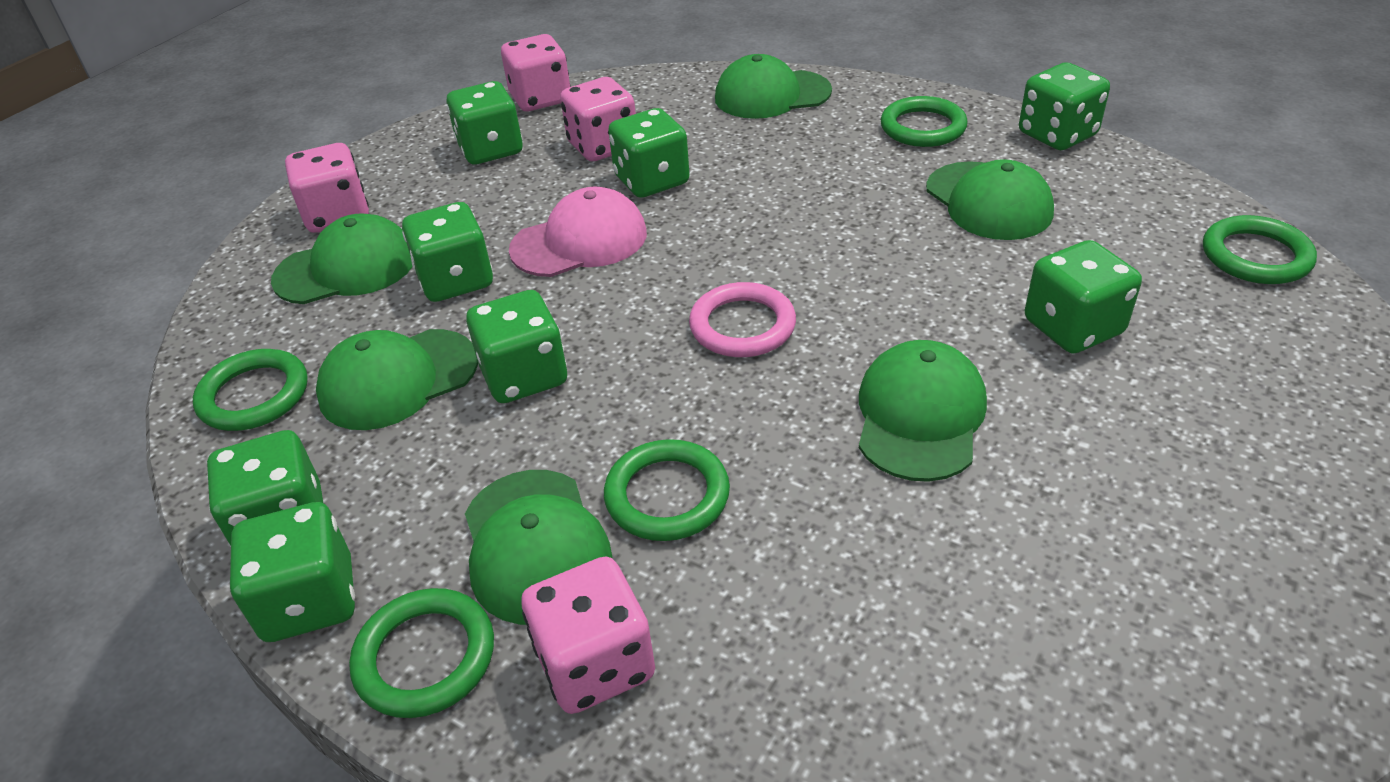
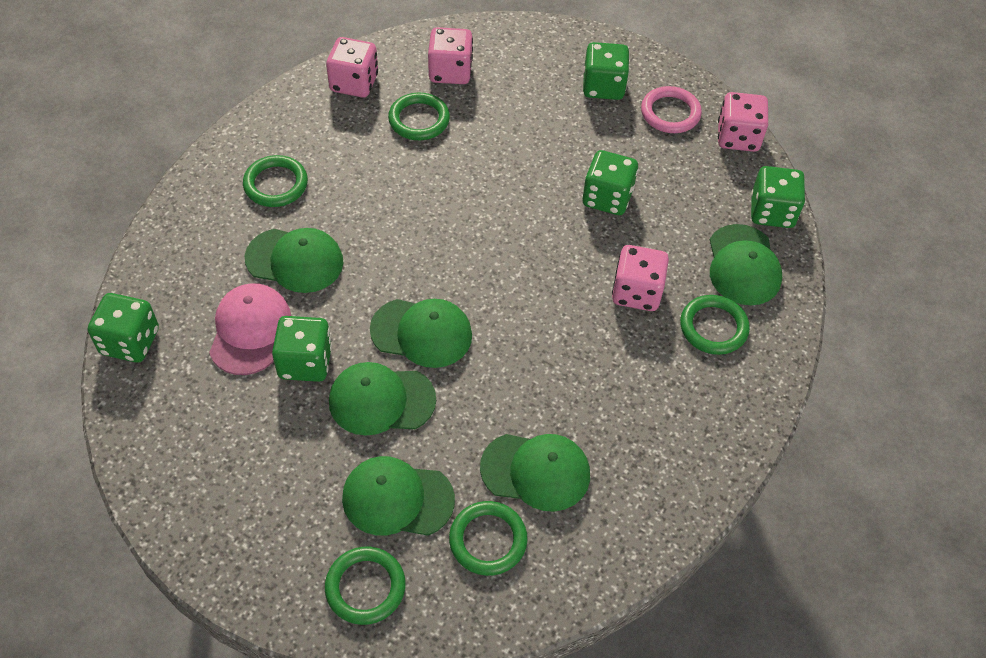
green dice: [207,430,323,547] [230,502,355,642] [402,202,493,302] [446,81,523,164] [466,290,567,403] [608,108,690,198] [1019,63,1110,150] [1025,240,1142,353] = 8 -> [88,293,159,363] [272,316,332,382] [582,150,638,215] [583,42,630,100] [751,166,805,228] = 5

